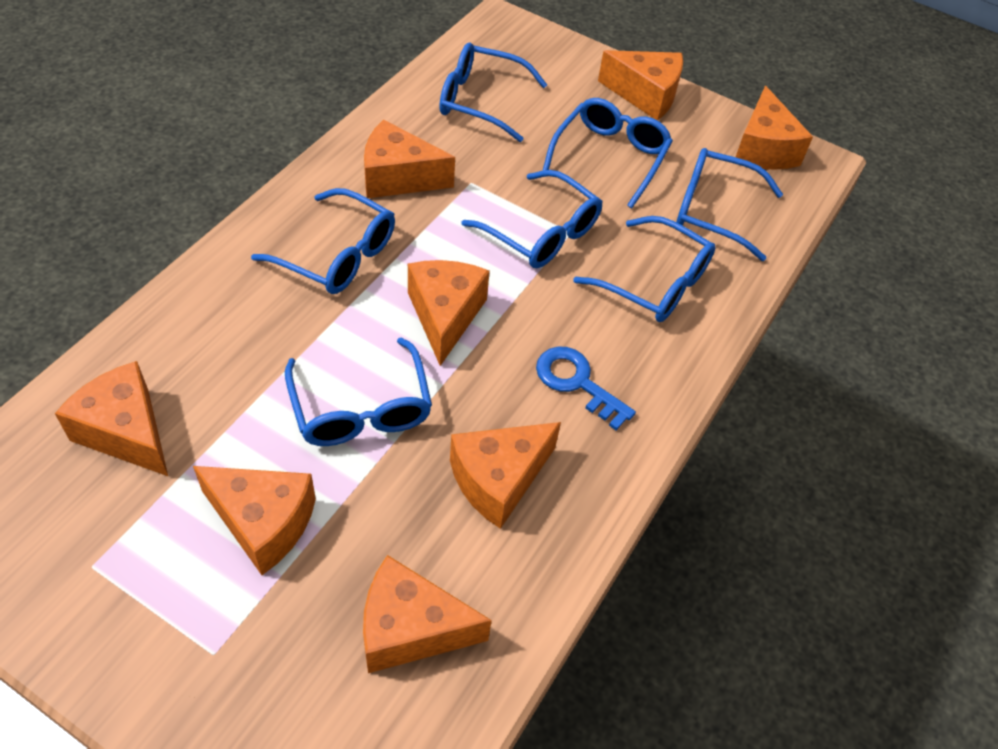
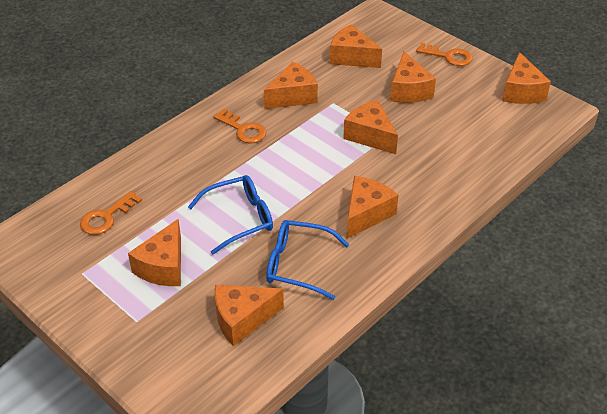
blue glasses: [251,188,395,294] [285,338,432,446] [439,42,547,142] [462,170,603,268] [542,98,673,208] [573,216,715,322] [676,148,783,261] = 7 -> [188,175,273,255] [266,220,349,300] = 2
blue key: [536,347,636,430] = 1 -> none = 0
orange key: none = 0 -> [80,191,142,235] [213,109,266,143] [416,43,473,66] = 3

